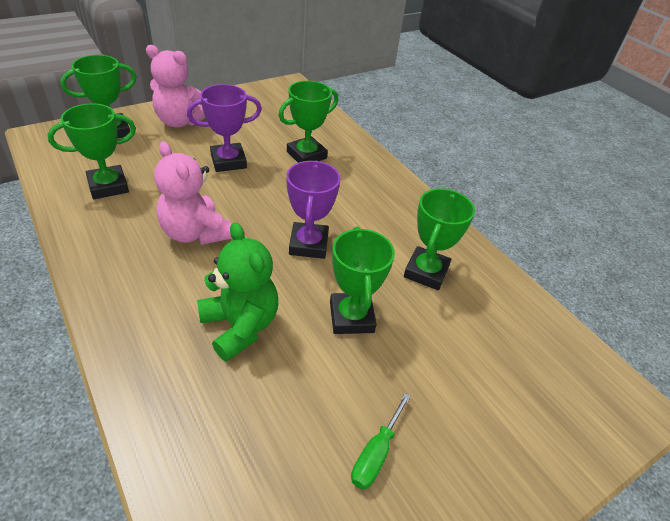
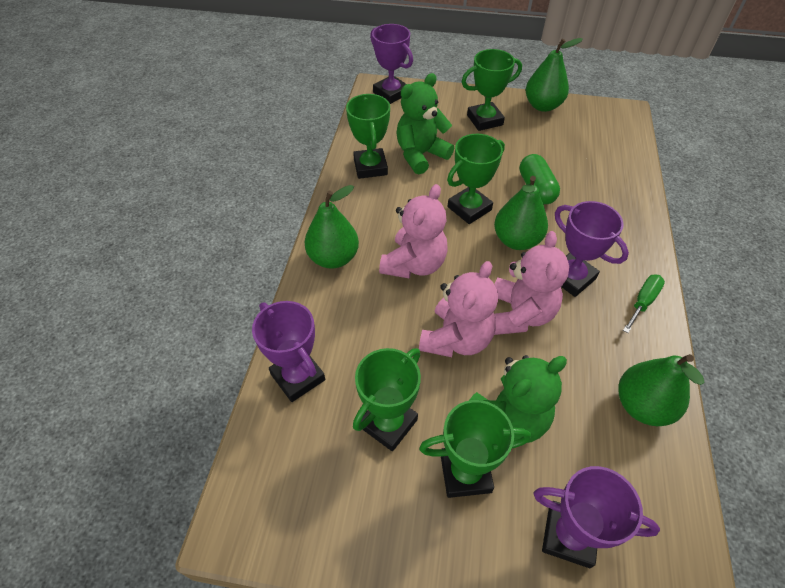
green capsule: none = 0 -> [519,154,560,204] = 1
green pear: none = 0 -> [304,185,359,269] [494,176,548,250] [526,38,583,112] [618,354,704,426] = 4
green teddy bear: [197,222,278,362] = 1 -> [396,73,454,174] [469,355,567,443] = 2
pink teddy bear: [146,45,206,127] [154,141,232,245] = 2 -> [379,184,448,278] [419,261,498,357] [494,231,569,335] = 3
purple trophy: [187,84,262,172] [286,161,341,259] = 2 -> [252,301,325,402] [370,24,413,104] [533,466,660,568] [555,201,629,297] = 4

